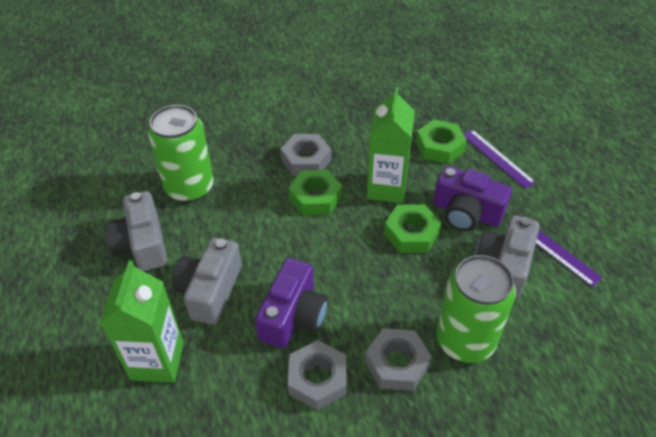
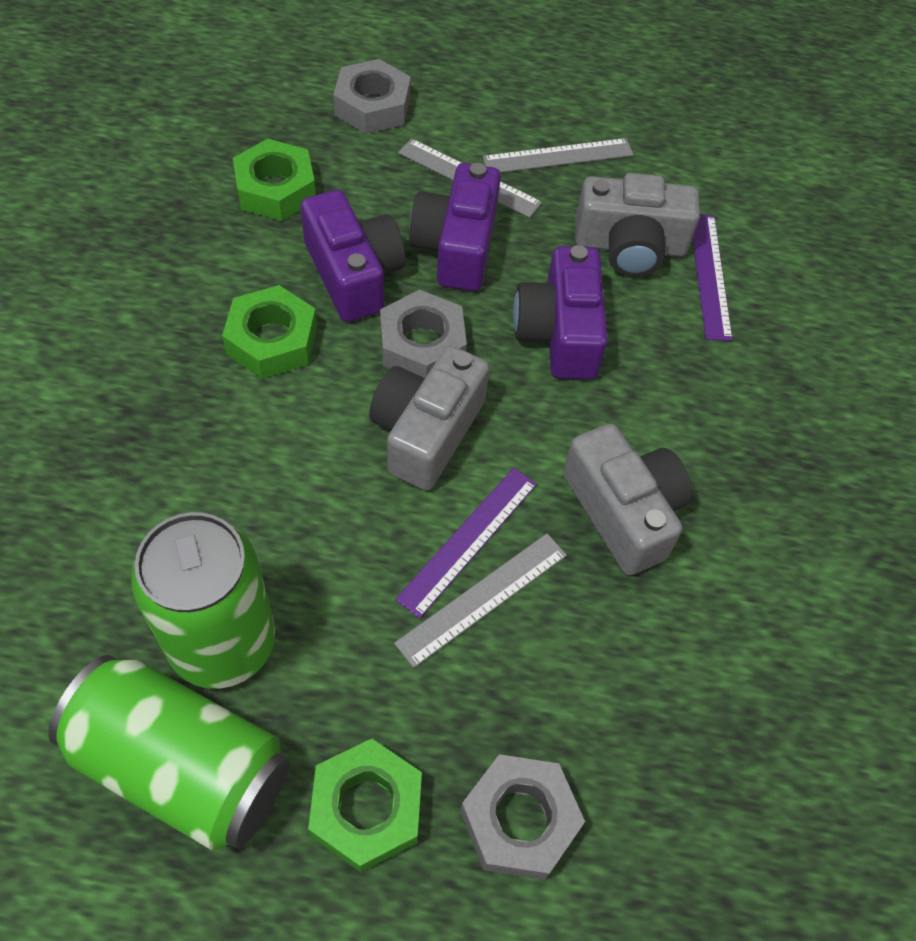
green carton: [100,260,184,383] [367,87,415,203] = 2 -> none = 0
grey ruler: none = 0 -> [394,534,567,668] [398,138,542,218] [483,138,634,173] = 3
purple camera: [255,258,328,348] [433,166,512,231] = 2 -> [301,190,406,322] [409,163,501,291] [513,245,608,379] = 3

